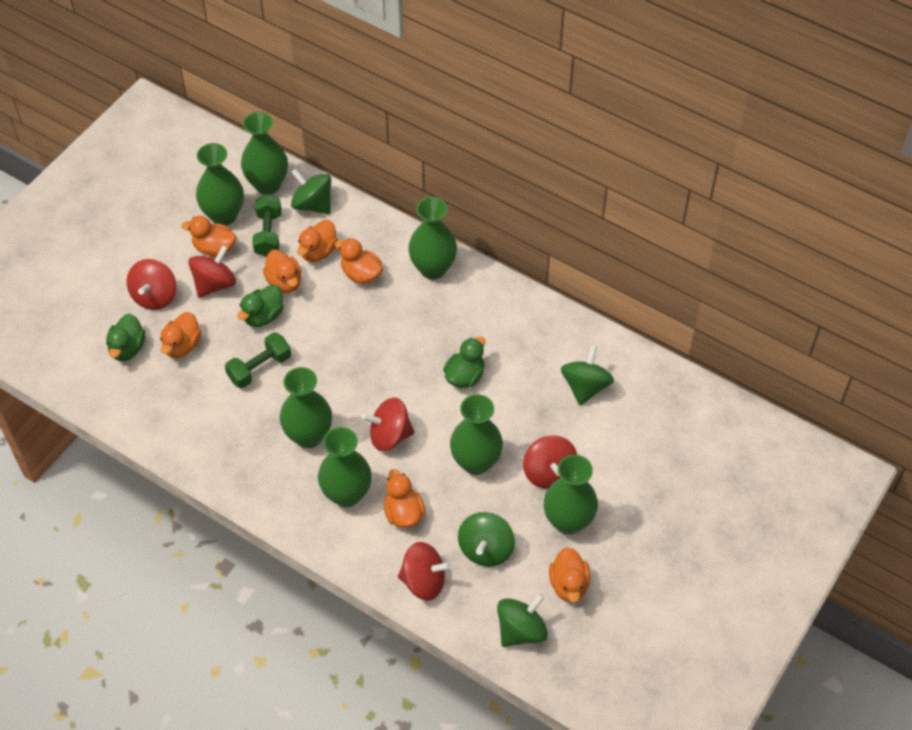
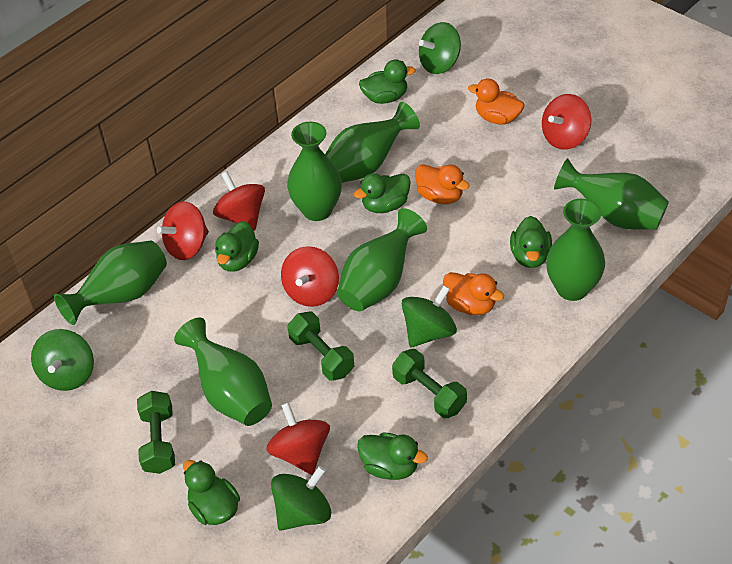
green duck: [106,314,145,361] [237,285,283,327] [443,337,485,388] = 3 -> [183,460,240,525] [215,221,259,272] [354,173,411,213] [357,432,428,480] [359,59,416,104] [510,216,552,268] = 6
green dumbbell: [225,332,291,388] [252,194,281,257] = 2 -> [137,391,175,474] [288,312,354,381] [392,349,467,418] = 3
orange duck: [160,312,201,358] [181,216,236,257] [263,250,301,293] [297,220,338,262] [335,238,383,284] [384,469,425,528] [549,547,590,603] = 7 -> [415,164,470,204] [443,272,504,315] [468,78,524,124] = 3

